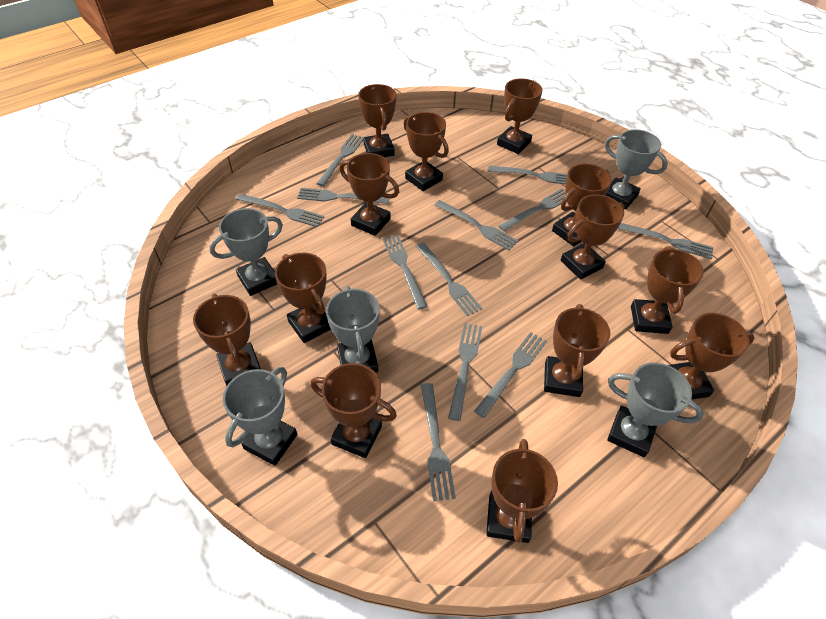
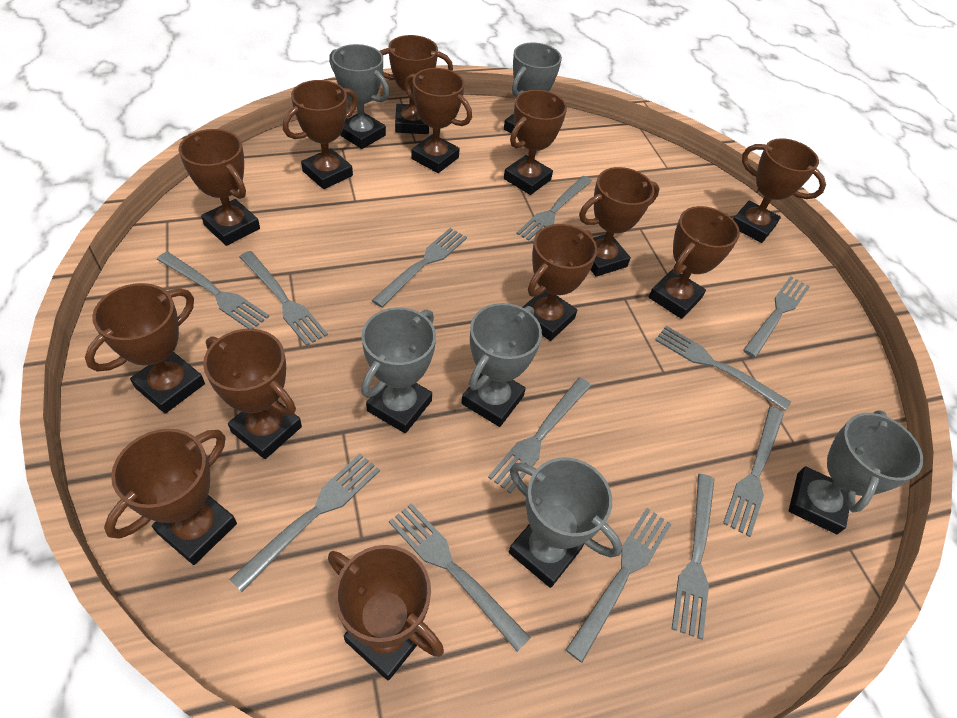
grey trophy: [209,208,283,296] [223,367,297,466] [326,286,380,373] [605,129,668,209] [607,362,704,457] = 5 -> [329,44,389,149] [361,307,436,433] [461,303,542,427] [504,43,562,133] [509,457,622,588] [789,410,923,534] = 6

